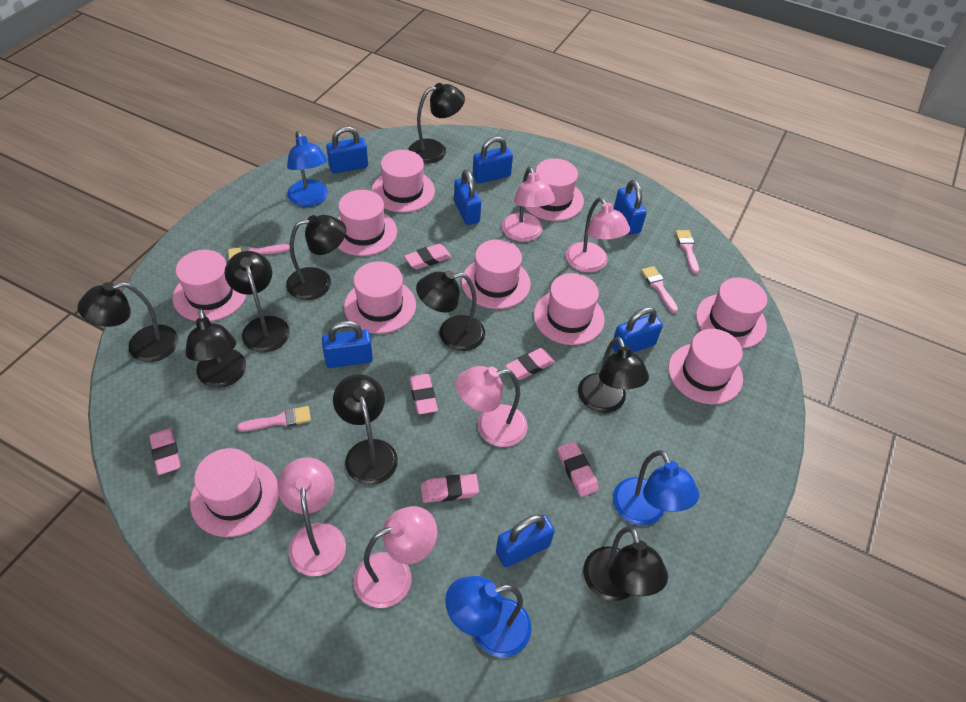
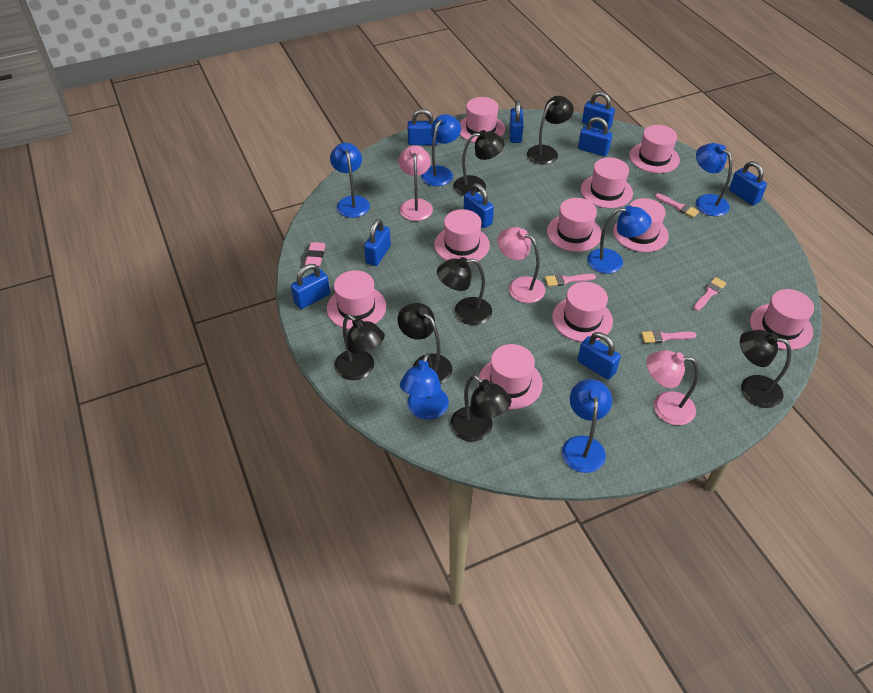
black lamp: [78,282,178,362] [185,309,246,388] [225,251,290,353] [286,215,346,300] [333,374,398,485] [409,83,465,164] [416,270,485,351] [578,336,649,413] [583,526,668,601] = 9 -> [334,314,385,380] [397,303,452,384] [437,257,492,325] [450,375,511,442] [454,130,505,196] [527,96,574,165] [740,330,791,408] = 7
blue lamp: [287,131,328,207] [445,576,532,658] [613,450,699,526] = 3 -> [330,143,370,218] [400,353,449,420] [421,114,461,186] [562,379,612,473] [587,205,652,274] [696,143,732,216] = 6
blue padlock: [322,321,373,368] [326,126,368,173] [454,170,481,225] [473,136,513,184] [496,514,555,567] [612,307,663,353] [613,180,647,235] = 7 -> [291,264,330,309] [364,219,391,266] [408,109,438,145] [464,183,494,228] [509,100,524,143] [578,117,612,156] [578,332,621,380] [582,92,615,130] [729,161,767,205] = 9
pink eraser: [149,428,181,475] [404,244,451,269] [409,374,438,414] [421,474,479,503] [505,348,555,380] [558,441,599,497] = 6 -> [305,242,326,267] = 1
pink lamp: [277,458,346,576] [354,506,437,608] [456,366,528,447] [502,167,555,242] [566,197,630,273] = 5 -> [399,145,433,221] [497,227,545,303] [646,350,699,425] = 3

